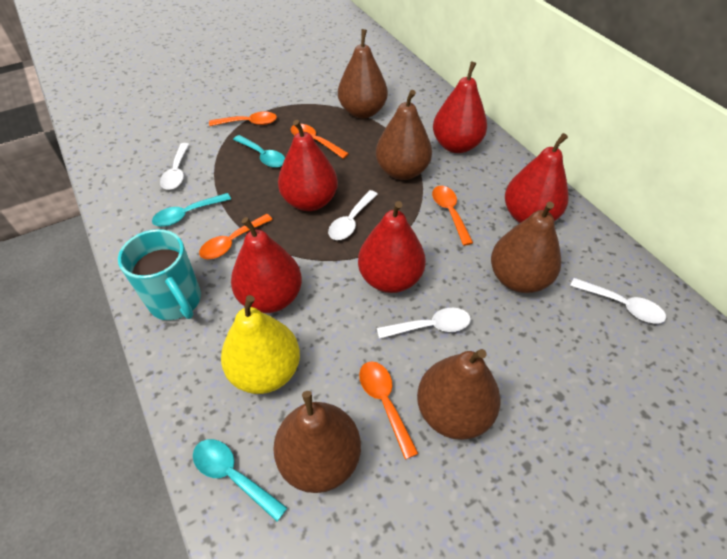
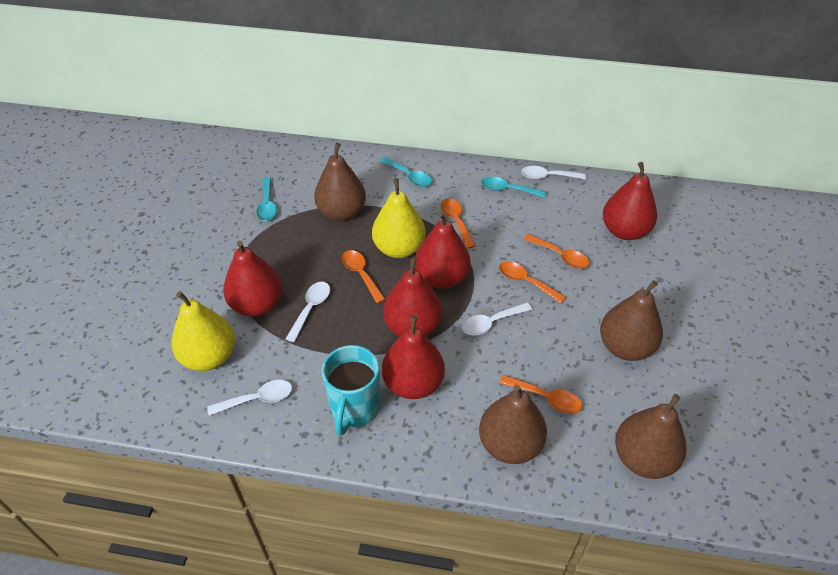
brown pear: [273,391,361,493] [338,29,388,119] [376,90,432,180] [417,349,501,440] [491,202,561,293] = 5 -> [314,143,366,221] [479,385,547,464] [600,280,663,361] [615,394,687,479] = 4
yellow pear: [221,295,300,394] = 1 -> [171,291,235,371] [372,178,426,258] = 2

